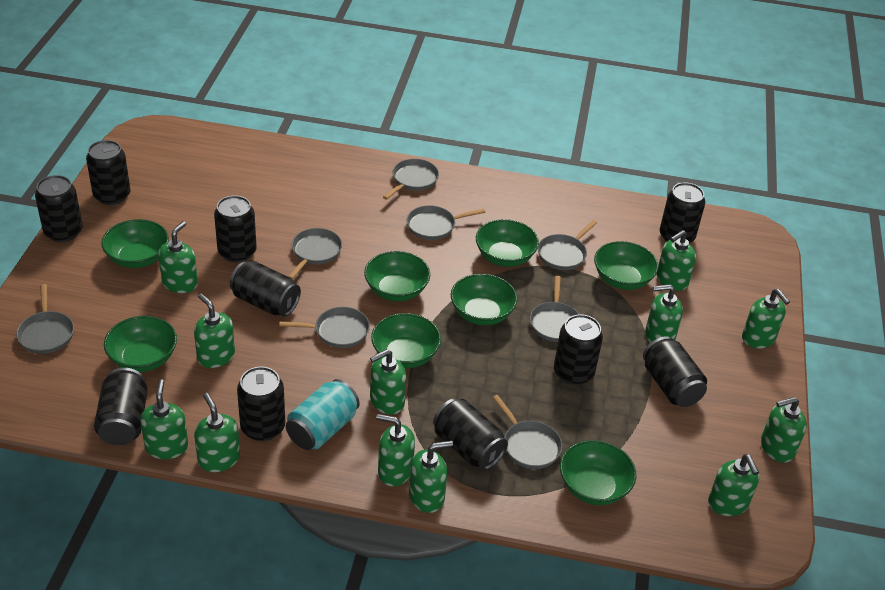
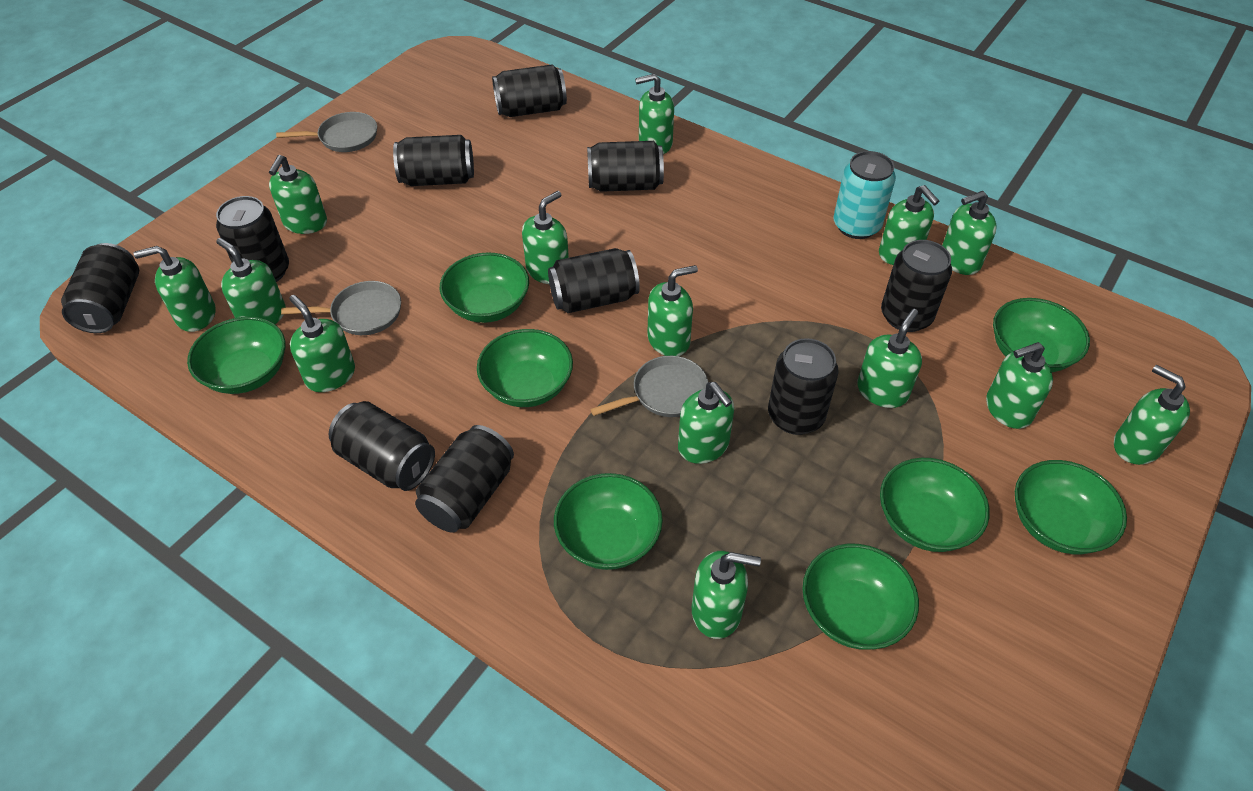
green soap dispenser: [140,379,188,459] [158,221,198,293] [194,294,235,368] [194,393,240,472] [370,349,406,415] [376,414,415,487] [409,440,453,513] [645,284,683,343] [657,230,696,291] [708,454,760,516] [742,289,790,348] [761,397,807,463] = 12 -> [133,246,215,332] [216,238,286,324] [269,155,327,234] [289,295,355,392] [522,191,569,284] [635,74,674,154] [647,265,698,356] [678,382,734,464] [692,551,761,639] [857,309,922,408] [879,185,939,265] [942,191,997,275] [986,342,1053,429] [1114,365,1190,465] = 14
grey pan: [16,284,74,354] [279,307,370,348] [288,228,342,279] [383,159,439,199] [407,205,485,240] [492,395,562,469] [530,276,579,342] [538,220,597,270] = 8 -> [276,112,377,152] [281,281,401,335] [590,356,708,417] = 3

